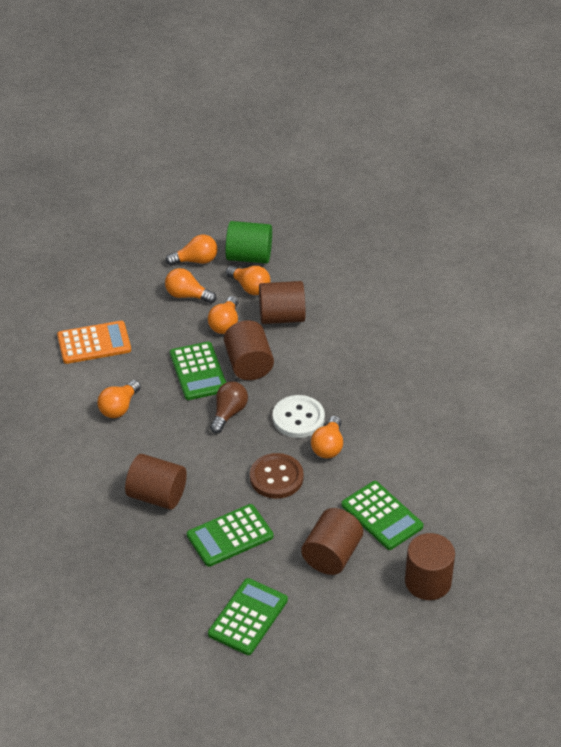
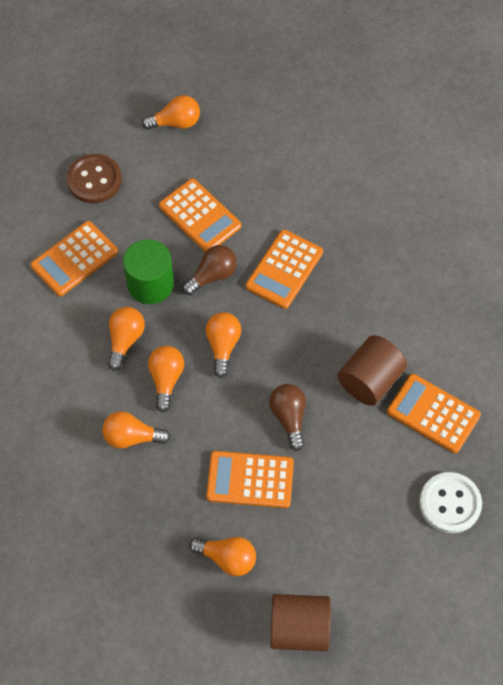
brown cylinder: [125,454,187,510] [224,320,274,380] [259,281,306,324] [301,508,363,575] [405,533,455,600] = 5 -> [270,594,331,651] [338,335,407,406] = 2
brown light bulb: [210,382,248,434] = 1 -> [182,245,237,295] [269,384,306,451] = 2
green calculator: [170,342,226,400] [187,504,273,567] [208,578,288,655] [341,481,423,550] = 4 -> none = 0
orange calculator: [57,321,131,364] = 1 -> [30,221,118,296] [159,178,241,252] [206,451,294,508] [246,230,323,309] [387,374,481,453] = 5

